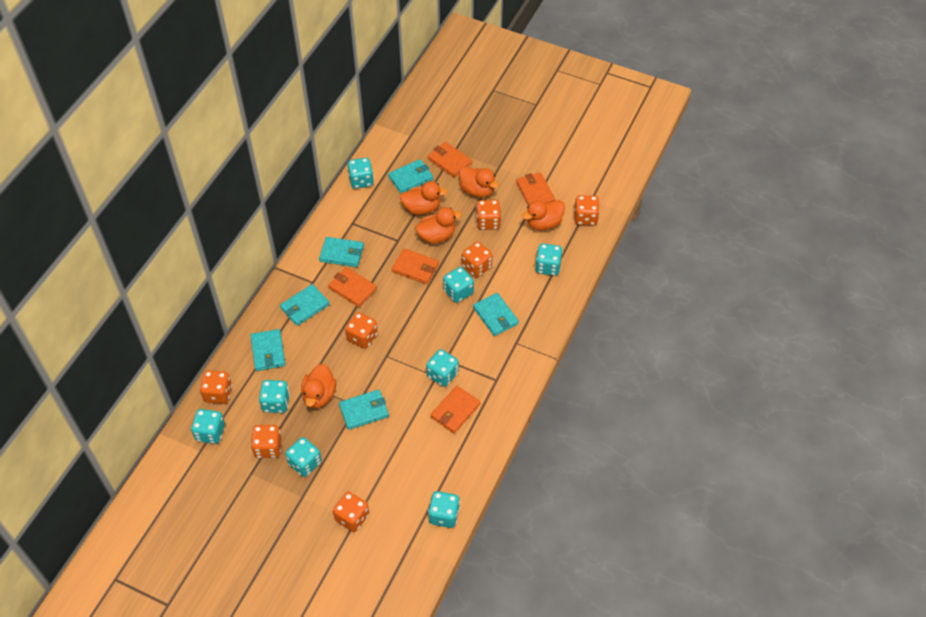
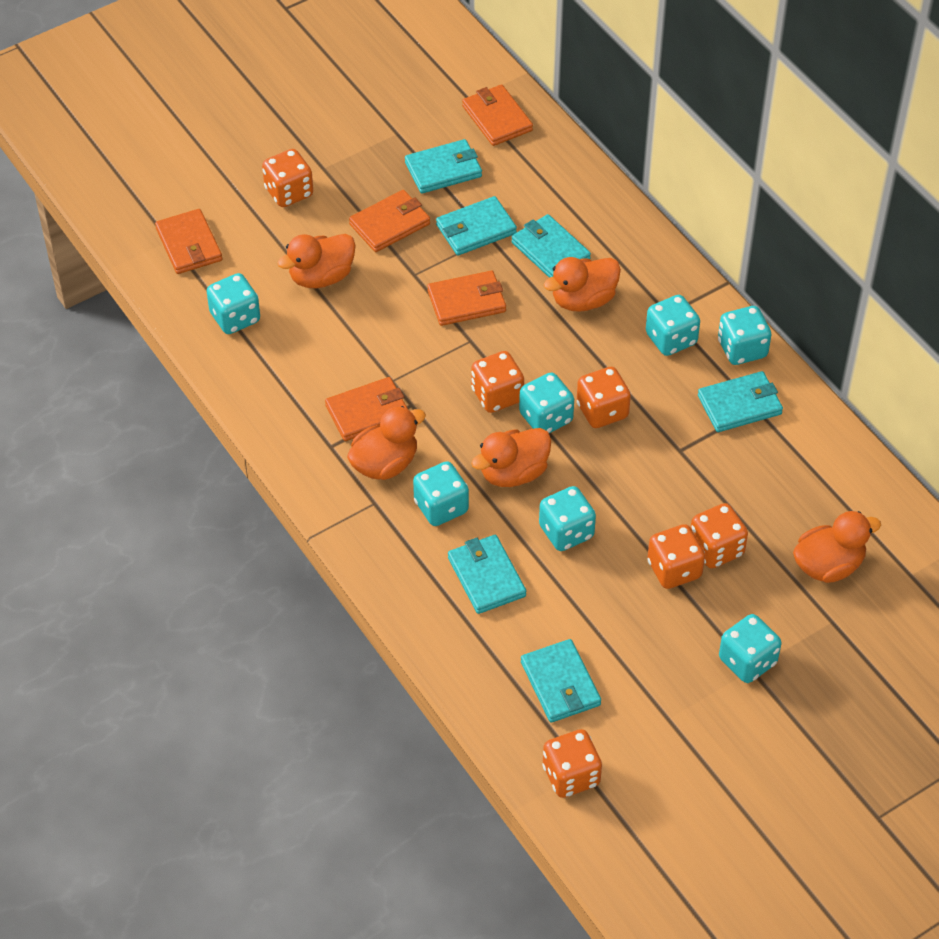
orange dice: [200,370,232,404] [251,425,281,458] [333,492,369,532] [345,312,378,349] [462,242,493,277] [476,200,501,230] [574,195,600,225] = 7 -> [262,149,313,207] [471,351,524,413] [543,729,602,798] [577,367,631,428] [648,524,705,589] [691,503,748,568] = 6
turquoise dice: [191,409,225,444] [259,380,290,413] [285,437,322,477] [348,158,374,189] [426,349,459,387] [428,491,460,528] [443,267,474,303] [535,244,563,276] = 8 -> [207,273,260,334] [413,461,469,526] [519,373,574,433] [539,486,596,551] [646,295,700,356] [718,306,771,365] [719,614,781,683] = 7

